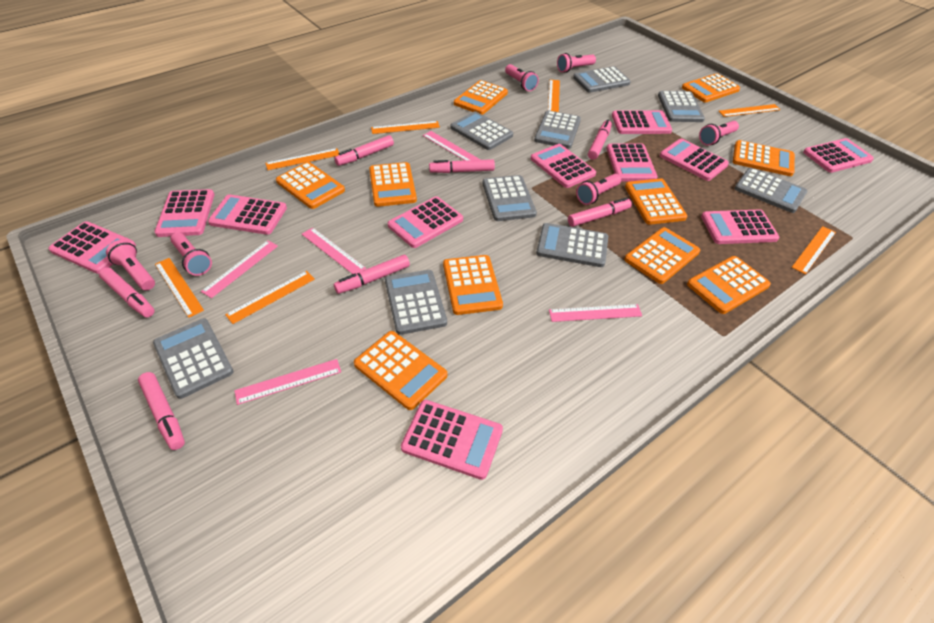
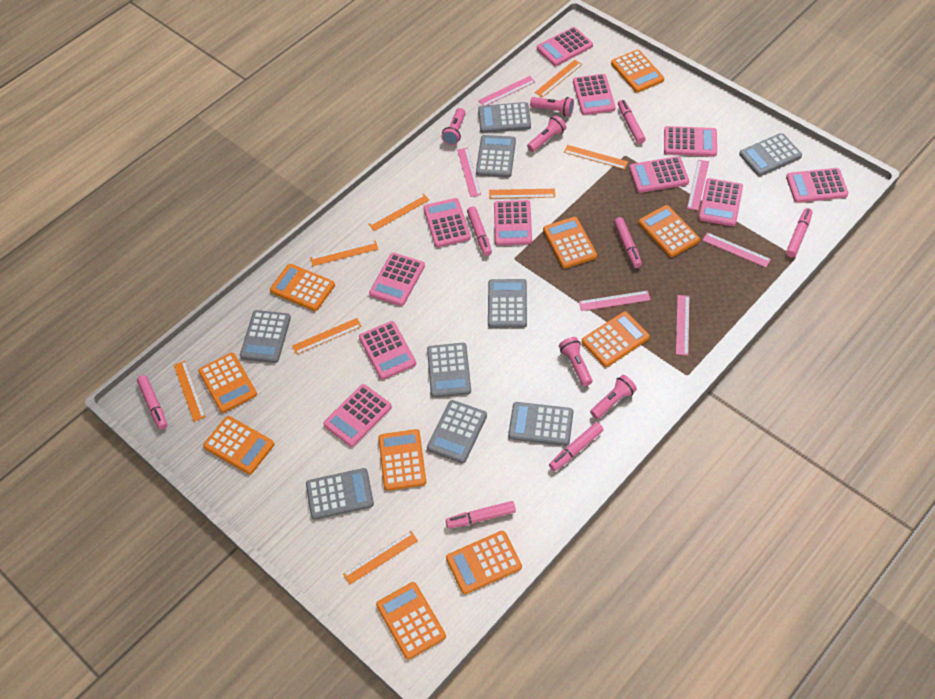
orange ruler: [155,258,204,318] [225,271,315,324] [265,148,339,170] [371,121,440,134] [548,80,560,112] [719,104,781,117] [792,226,836,275] = 7 -> [174,361,206,422] [292,318,362,355] [310,240,378,266] [343,531,418,584] [369,193,429,231] [489,189,555,199] [535,60,582,97] [564,145,628,170] = 8
pink flashlight: [106,240,155,290] [170,232,212,276] [505,64,539,91] [557,53,596,73] [576,174,621,205] [699,121,739,146] = 6 -> [441,108,466,145] [527,115,566,152] [530,97,574,116] [559,337,592,386] [590,375,637,419] = 5
pink ruler: [201,240,278,298] [234,359,341,405] [302,227,366,274] [423,131,480,160] [549,304,642,322] = 5 -> [457,148,481,197] [478,76,535,106] [579,291,651,311] [676,295,690,355] [687,160,709,210] [702,232,771,267] = 6

